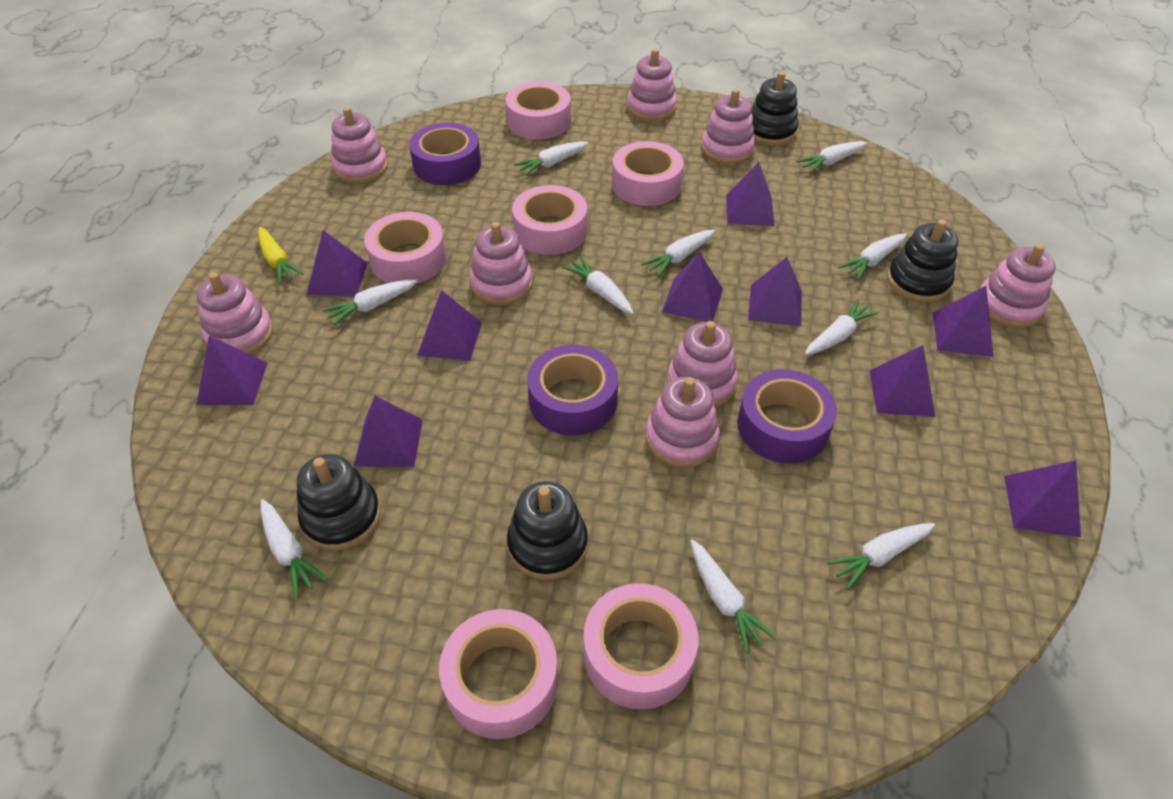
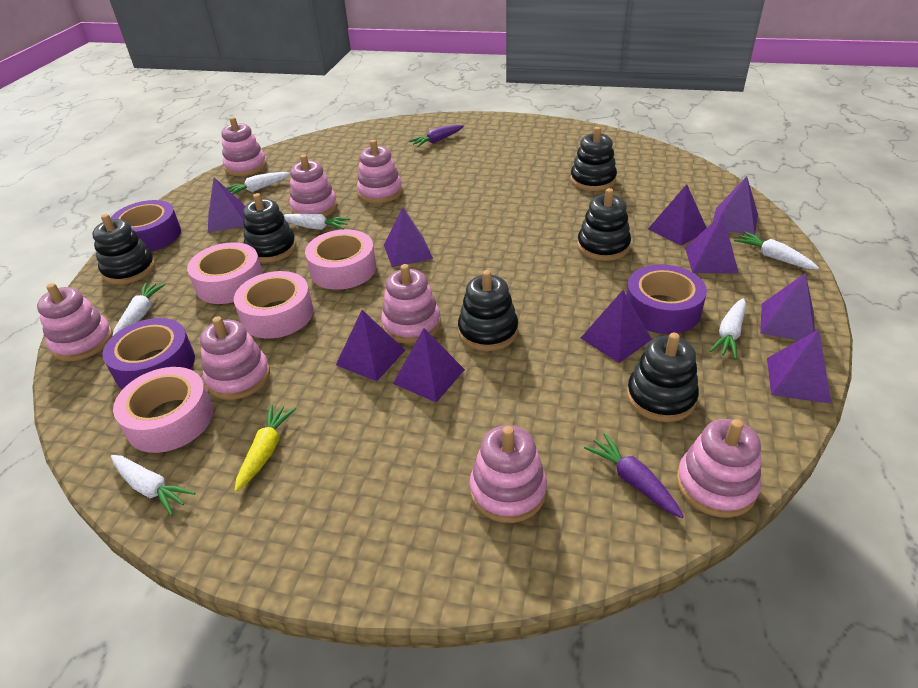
black stacking toy: [297,454,381,551] [507,481,588,580] [751,71,798,145] [887,219,958,303] = 4 -> [92,214,156,284] [243,193,297,263] [458,270,518,351] [570,127,617,191] [577,188,631,261] [627,333,699,422] = 6
pink tape: [364,212,447,284] [439,609,558,739] [506,82,571,140] [512,185,587,255] [584,583,699,709] [612,141,684,206] = 6 -> [113,367,213,453] [187,242,263,304] [234,271,314,339] [305,229,376,290] = 4
purple carrot: none = 0 -> [409,125,464,147] [584,433,684,518] = 2
white carrot: [261,499,327,598] [323,279,418,326] [514,141,588,176] [562,256,634,314] [641,230,715,277] [690,540,777,654] [797,141,867,173] [805,299,879,355] [826,523,935,590] [838,234,907,280] = 10 -> [111,455,196,516] [113,283,166,336] [226,172,290,194] [284,214,351,230] [710,298,746,359] [734,231,819,270] = 6

